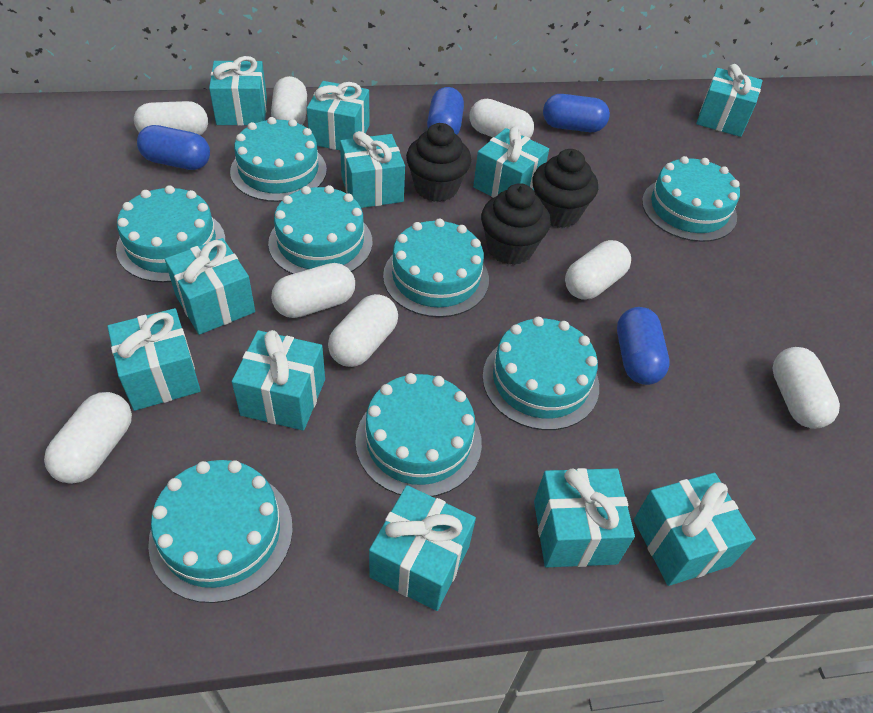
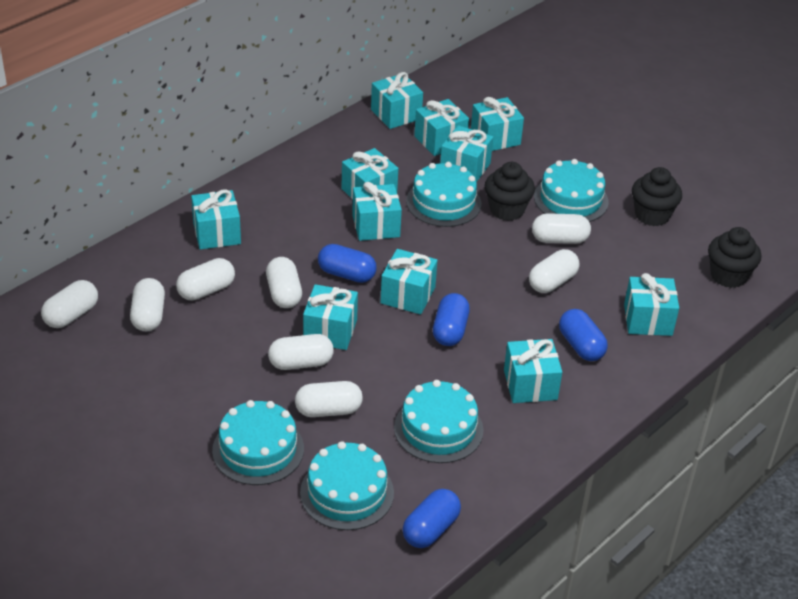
turquoise cake: [116,185,226,283] [148,460,293,603] [230,117,327,202] [268,185,372,274] [355,373,482,497] [383,218,489,317] [482,317,599,430] [642,156,740,242] = 8 -> [212,400,304,485] [300,441,394,530] [394,380,484,463] [406,162,481,227] [534,159,609,222] = 5

